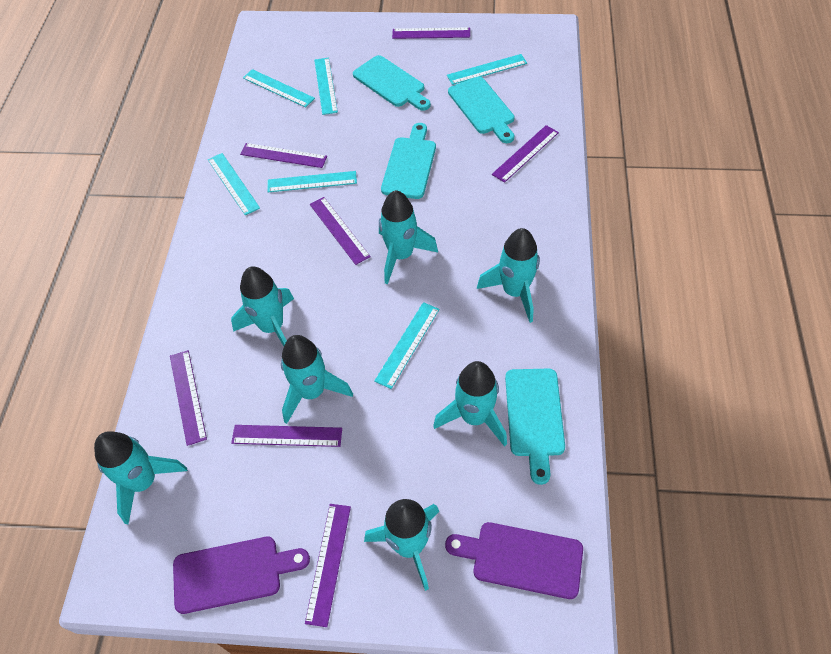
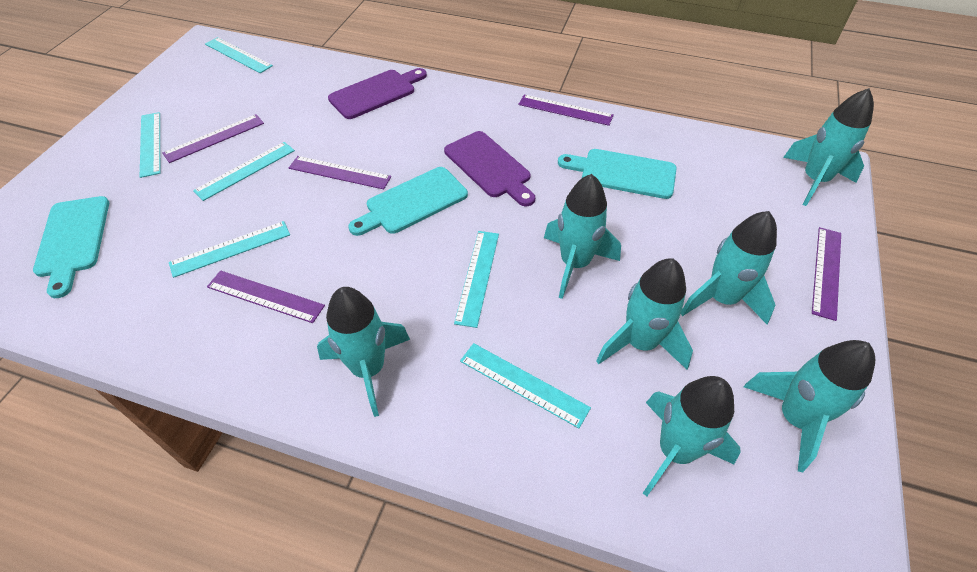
purple ruler: [170,350,207,446] [231,425,342,447] [240,143,327,168] [305,504,351,627] [310,197,371,265] [392,27,470,39] [492,125,559,183] = 7 -> [163,114,264,163] [207,270,325,323] [289,156,391,189] [518,95,614,126] [812,227,841,321] = 5
turquoise cutting board: [353,55,431,111] [381,123,436,199] [448,76,515,143] [505,369,565,485] = 4 -> [33,196,109,298] [348,167,468,236] [558,149,677,199] = 3

